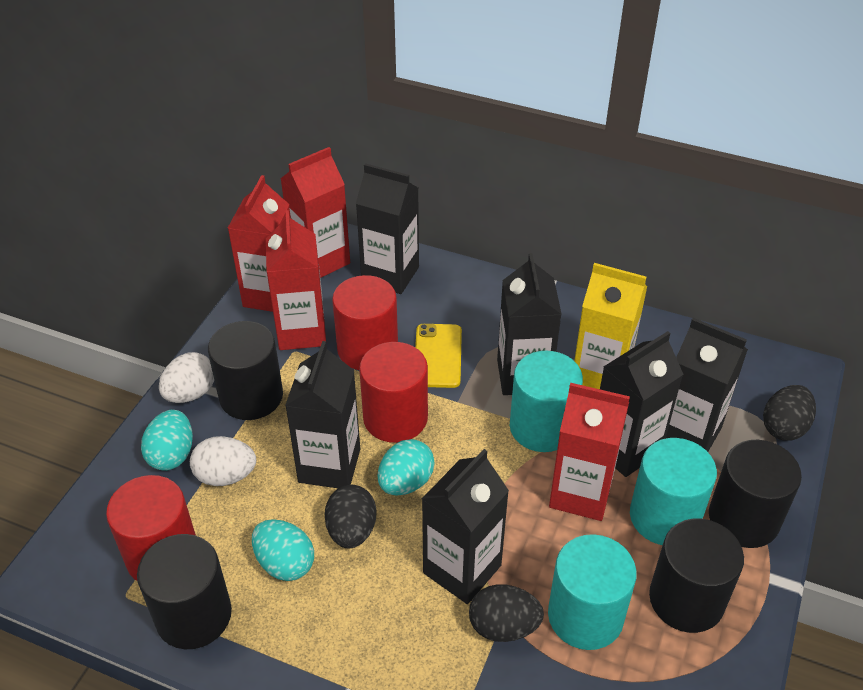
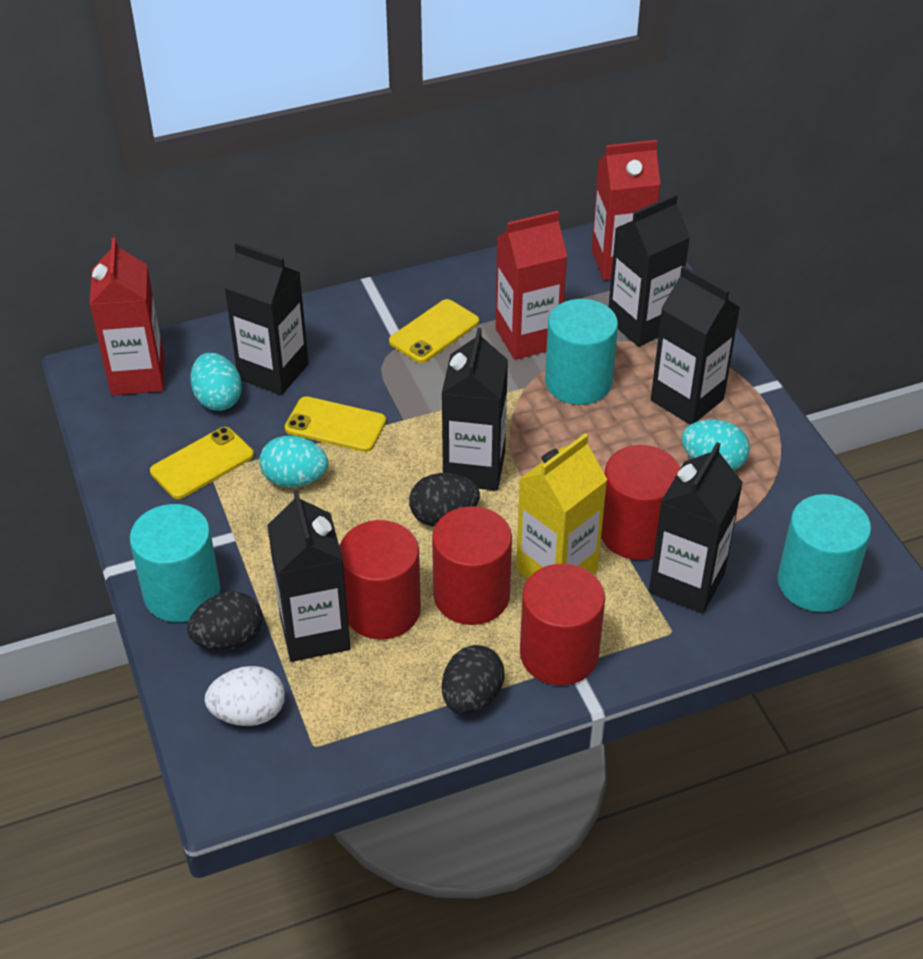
black cylinder: [137,534,232,649] [208,321,283,420] [649,519,744,633] [709,440,802,548] = 4 -> none = 0
red carton: [228,175,291,312] [266,210,326,350] [280,147,350,278] [549,383,630,521] = 4 -> [90,238,164,395] [496,211,567,360] [592,140,661,281] = 3
red cylinder: [106,475,196,581] [332,275,398,370] [359,342,428,443] = 3 -> [339,520,421,640] [432,506,512,625] [520,564,605,686] [601,445,680,560] = 4
white egg: [159,352,214,403] [190,436,256,486] = 2 -> [204,666,285,726] = 1
yellow phone: [415,324,462,388] = 1 -> [150,427,254,499] [285,396,386,452] [389,299,479,363] = 3

